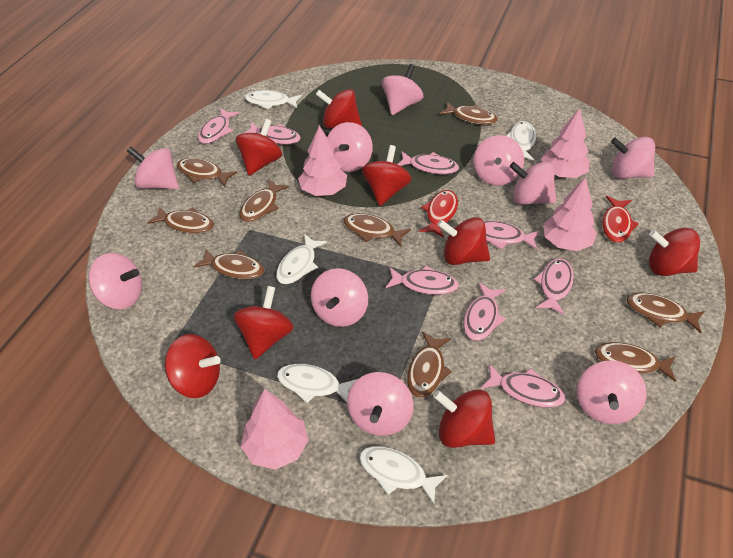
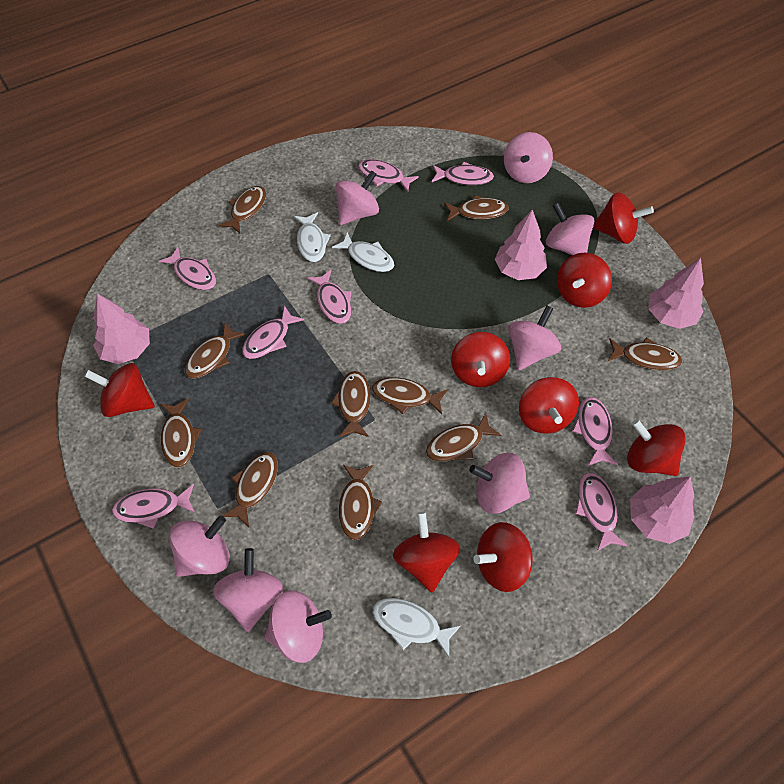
brown fish: [147,206,214,234] [177,158,237,187] [194,249,264,279] [239,179,289,222] [343,213,411,246] [407,332,452,398] [439,102,498,125] [595,342,676,382] [627,292,705,333] = 9 -> [160,398,202,467] [185,322,246,379] [219,186,266,234] [222,452,278,527] [331,371,371,437] [339,465,382,540] [372,377,448,414] [426,413,501,461] [444,195,509,221] [608,337,682,370] = 10
pink spinning top: [89,253,142,309] [127,146,179,189] [311,268,368,327] [327,122,373,172] [347,372,414,436] [382,64,423,115] [473,135,524,186] [510,162,556,205] [576,360,647,424] [611,137,655,179] = 10 -> [169,515,230,577] [213,548,284,632] [264,590,332,663] [335,170,379,225] [469,453,530,514] [504,132,553,183] [508,306,561,370] [546,202,594,255] = 8
red fish: [419,190,458,238] [602,196,639,243] = 2 -> none = 0
white fish: [245,90,302,110] [276,234,327,284] [277,364,358,403] [359,446,448,504] [507,121,536,161] = 5 -> [294,212,331,262] [332,232,394,272] [372,598,461,658] = 3

